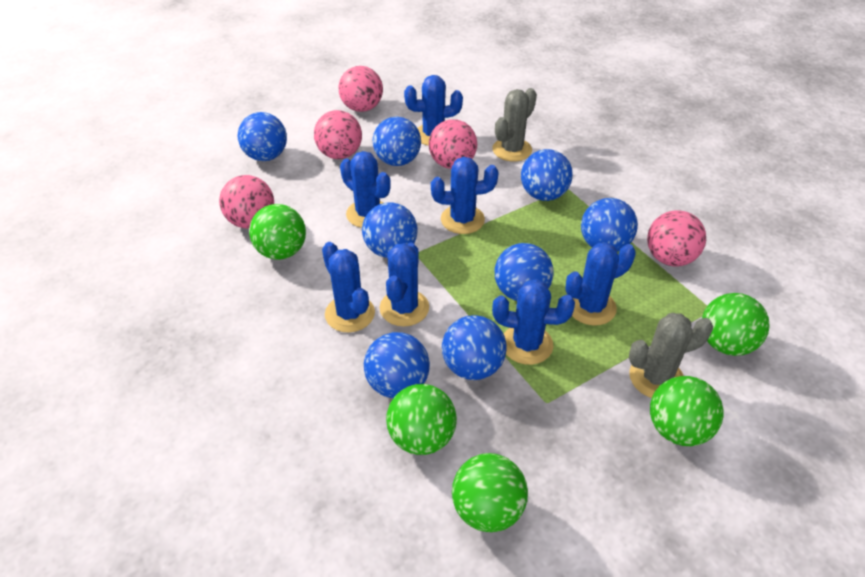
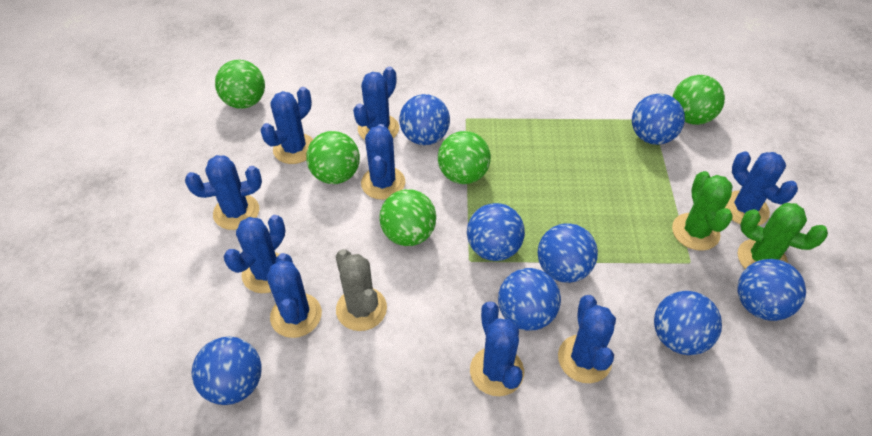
blue cactus: [322,242,375,333] [340,151,391,228] [380,242,429,326] [404,75,463,146] [431,157,499,234] [492,279,575,365] [565,243,636,326] = 7 -> [185,155,262,230] [223,215,285,293] [261,87,313,164] [267,253,322,338] [353,67,399,140] [361,124,405,200] [470,301,524,396] [558,295,616,383] [725,151,798,226] = 9
green cactus: none = 0 -> [672,171,732,251] [738,203,828,269] = 2
grey cactus: [493,88,537,162] [629,313,713,398] = 2 -> [336,249,387,331] = 1
pink ball: [219,175,274,229] [314,110,362,159] [338,66,383,112] [429,119,477,169] [647,210,706,266] = 5 -> none = 0

